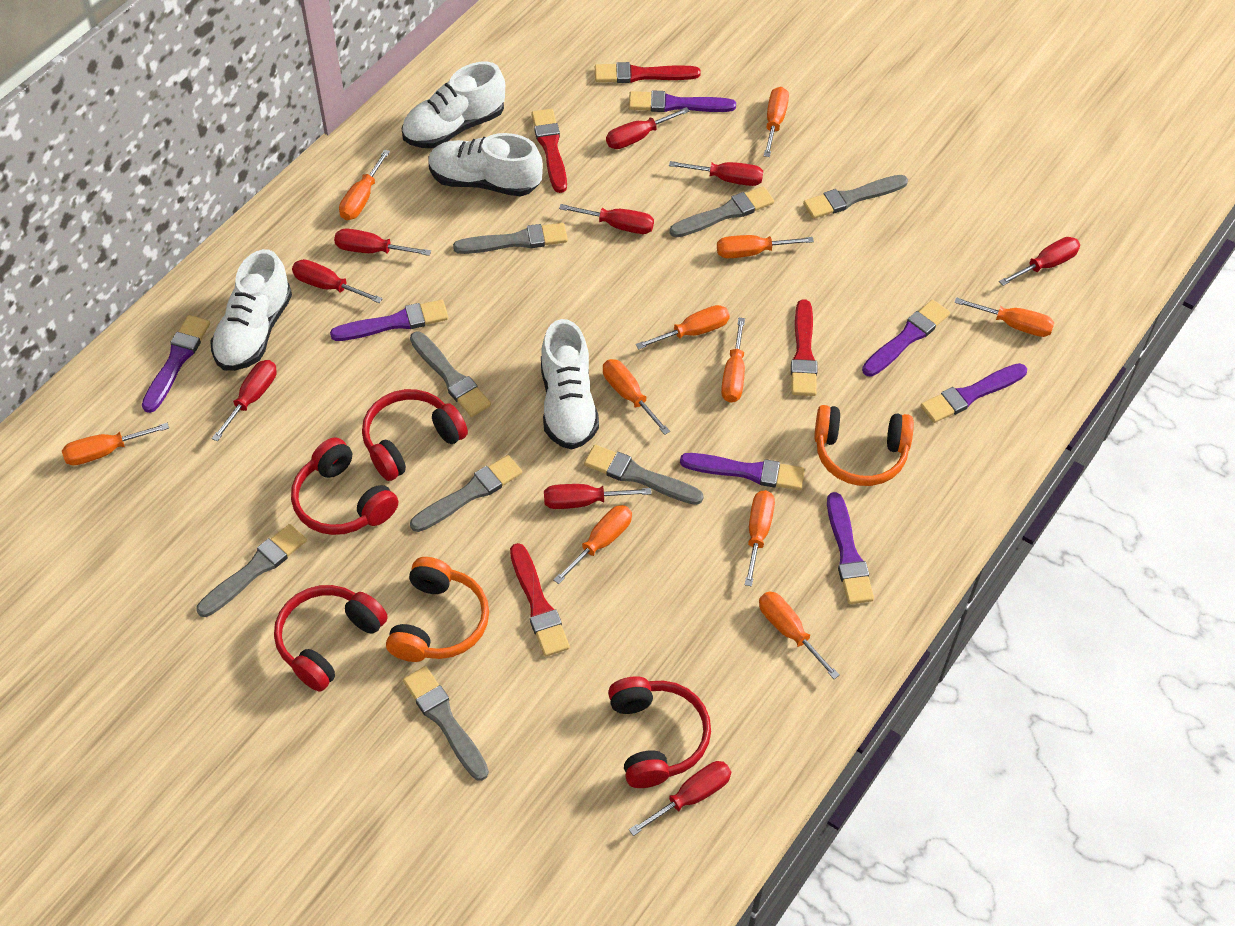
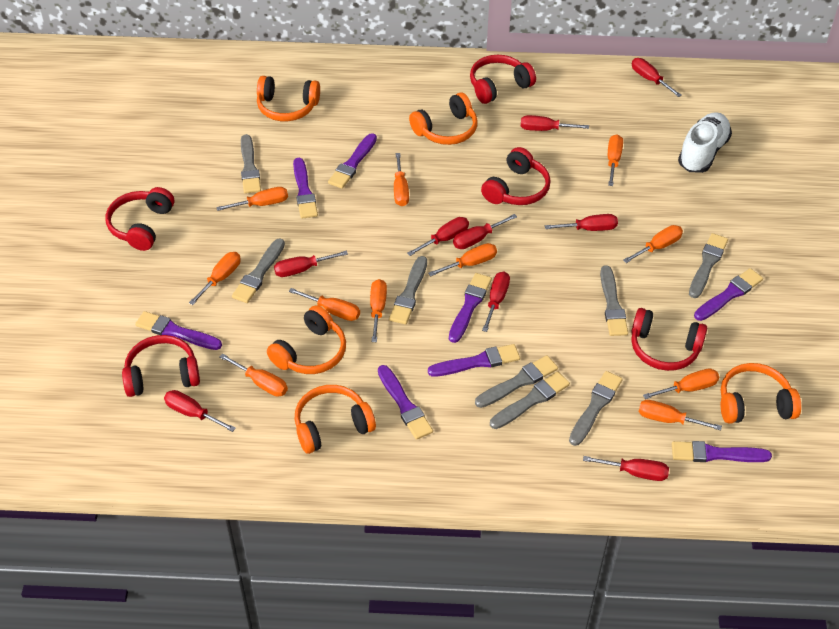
orange headphones: [386,557,489,662] [814,405,914,486] = 2 -> [257,76,320,121] [267,305,346,374] [295,385,376,454] [409,93,478,145] [721,363,801,424] = 5
purple brush: [142,315,210,413] [330,300,448,341] [629,90,736,112] [680,453,805,490] [827,492,874,604] [862,299,950,377] [921,363,1027,423] = 7 -> [135,311,222,350] [293,158,318,219] [328,133,377,189] [378,365,433,440] [428,344,520,377] [449,273,492,343] [672,441,772,462] [694,268,763,321] = 8
red brush: [510,543,570,657] [531,109,567,193] [595,62,701,83] [791,299,817,396] = 4 -> none = 0
red headphones: [274,585,388,692] [291,437,398,535] [362,389,468,481] [608,676,711,788] = 4 -> [106,187,174,251] [122,335,200,397] [470,55,536,104] [481,147,551,205] [631,308,707,371] = 5
white shoe: [210,249,292,371] [401,62,505,148] [428,133,543,196] [541,319,599,449] = 4 -> [678,112,732,173] = 1

